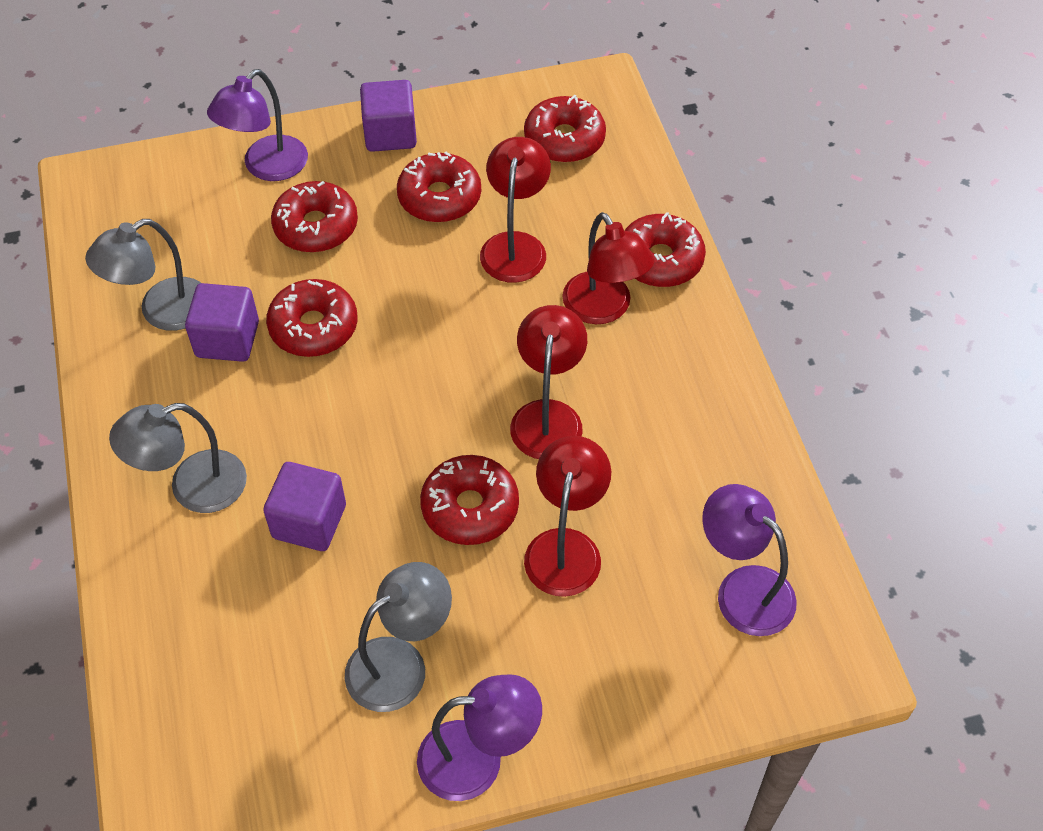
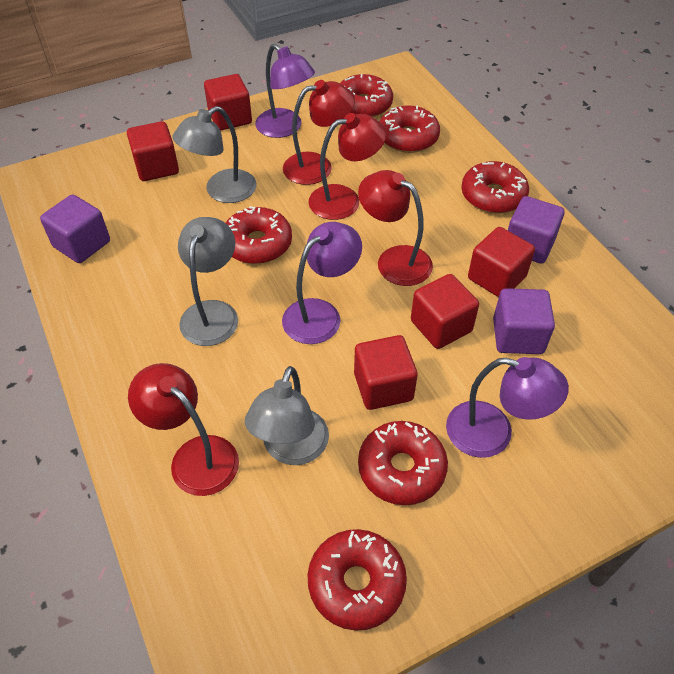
red cube: none = 0 -> [127,121,179,181] [204,74,252,131] [354,335,418,410] [411,274,479,349] [468,227,535,297] = 5

